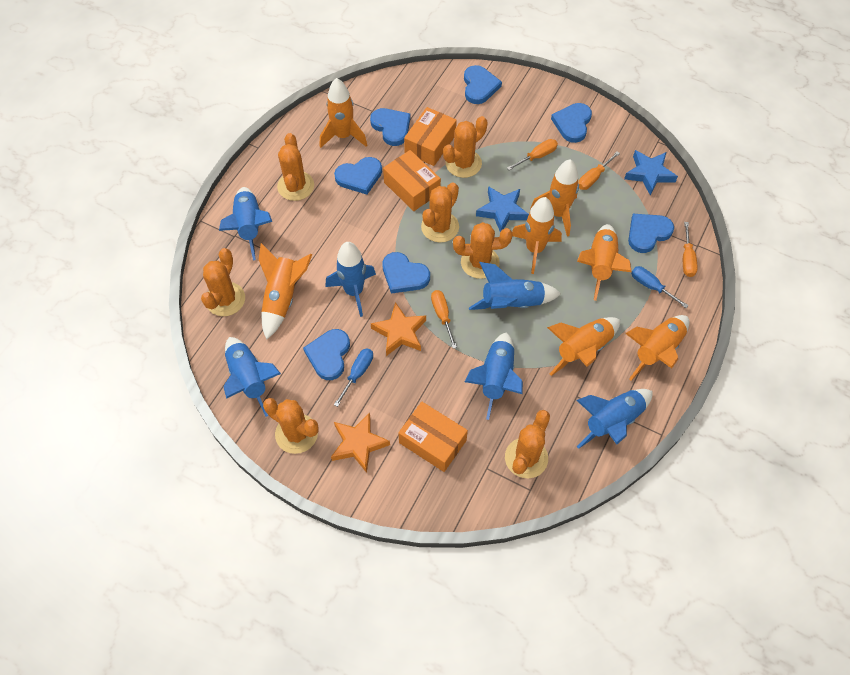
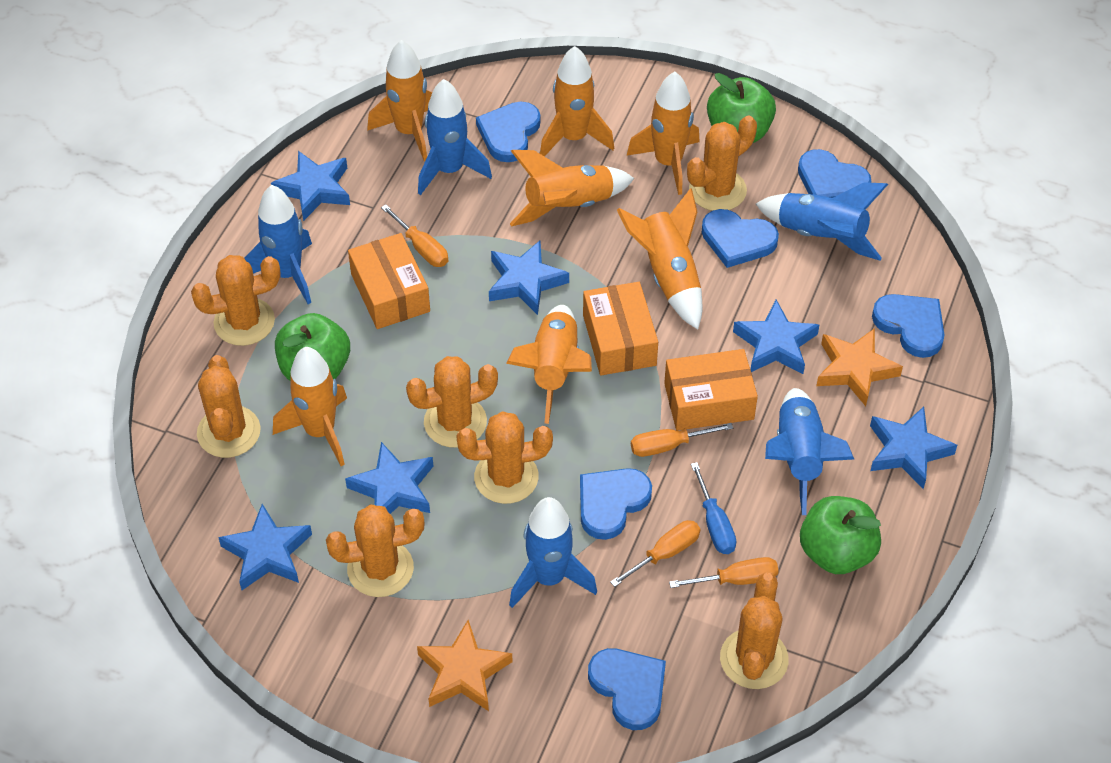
blue heart: [303,329,350,380] [334,157,382,195] [370,108,410,146] [382,252,430,294] [464,65,502,104] [551,103,592,143] [628,214,674,253] = 7 -> [476,102,541,162] [580,468,652,540] [588,648,666,730] [702,209,779,268] [798,149,871,198] [872,294,944,358] = 6
blue rocket: [219,187,272,261] [224,337,281,417] [325,242,376,317] [465,332,523,420] [469,262,561,310] [577,389,653,449] = 6 -> [244,185,312,304] [418,79,492,195] [509,497,597,608] [756,182,888,261] [765,388,854,515] = 5
blue screwdriver: [334,348,373,407] [631,266,689,308] = 2 -> [691,462,736,554] = 1
blue star: [476,186,529,232] [624,150,678,196] = 2 -> [218,504,312,590] [271,151,350,221] [345,442,433,514] [489,241,569,315] [733,300,819,374] [870,407,957,489] = 6
green apple: none = 0 -> [275,313,350,381] [707,73,776,143] [800,496,881,574] = 3

